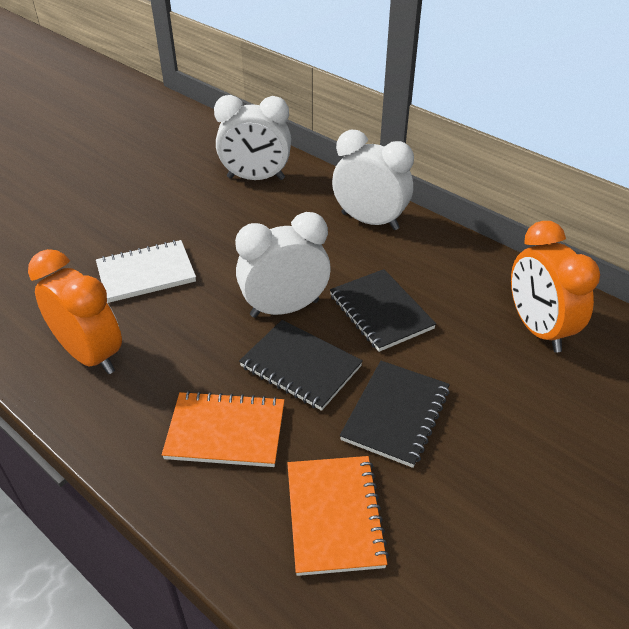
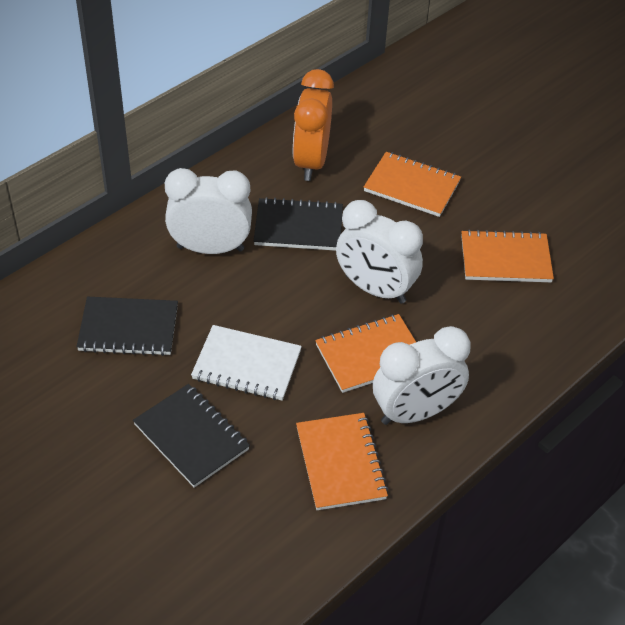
orange clock: [28,249,122,374] [511,221,600,352] = 2 -> [293,69,334,181] = 1
orange notebook: [162,391,285,467] [287,456,389,576] = 2 -> [296,413,389,510] [315,314,416,393] [364,152,461,217] [461,229,554,282] = 4

